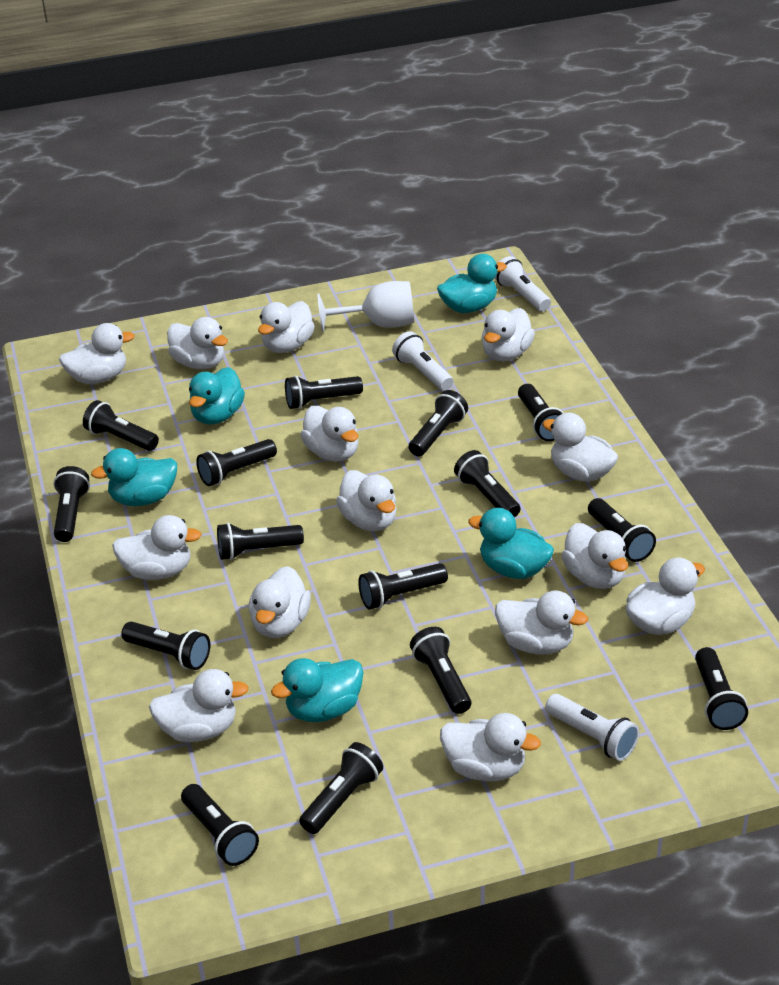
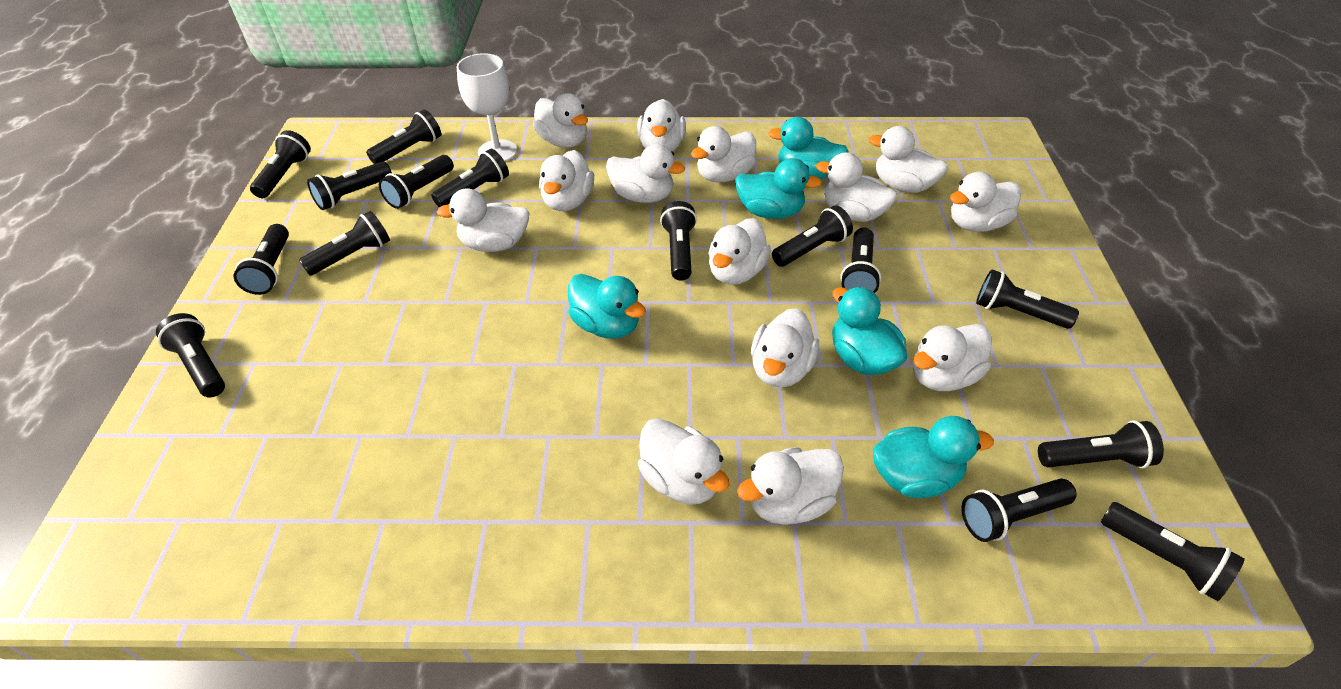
white flashlight: [392,331,453,391] [495,256,551,311] [545,694,639,761] = 3 -> none = 0

